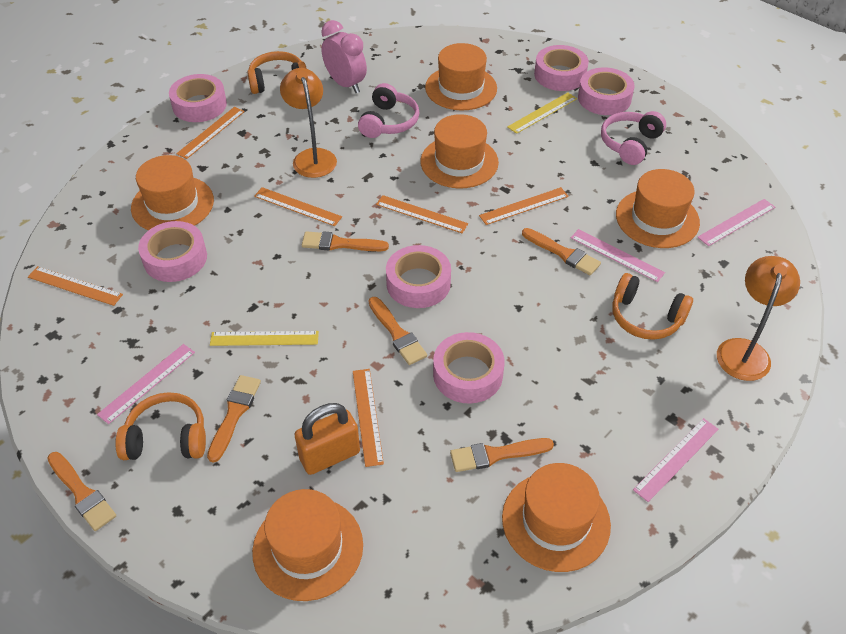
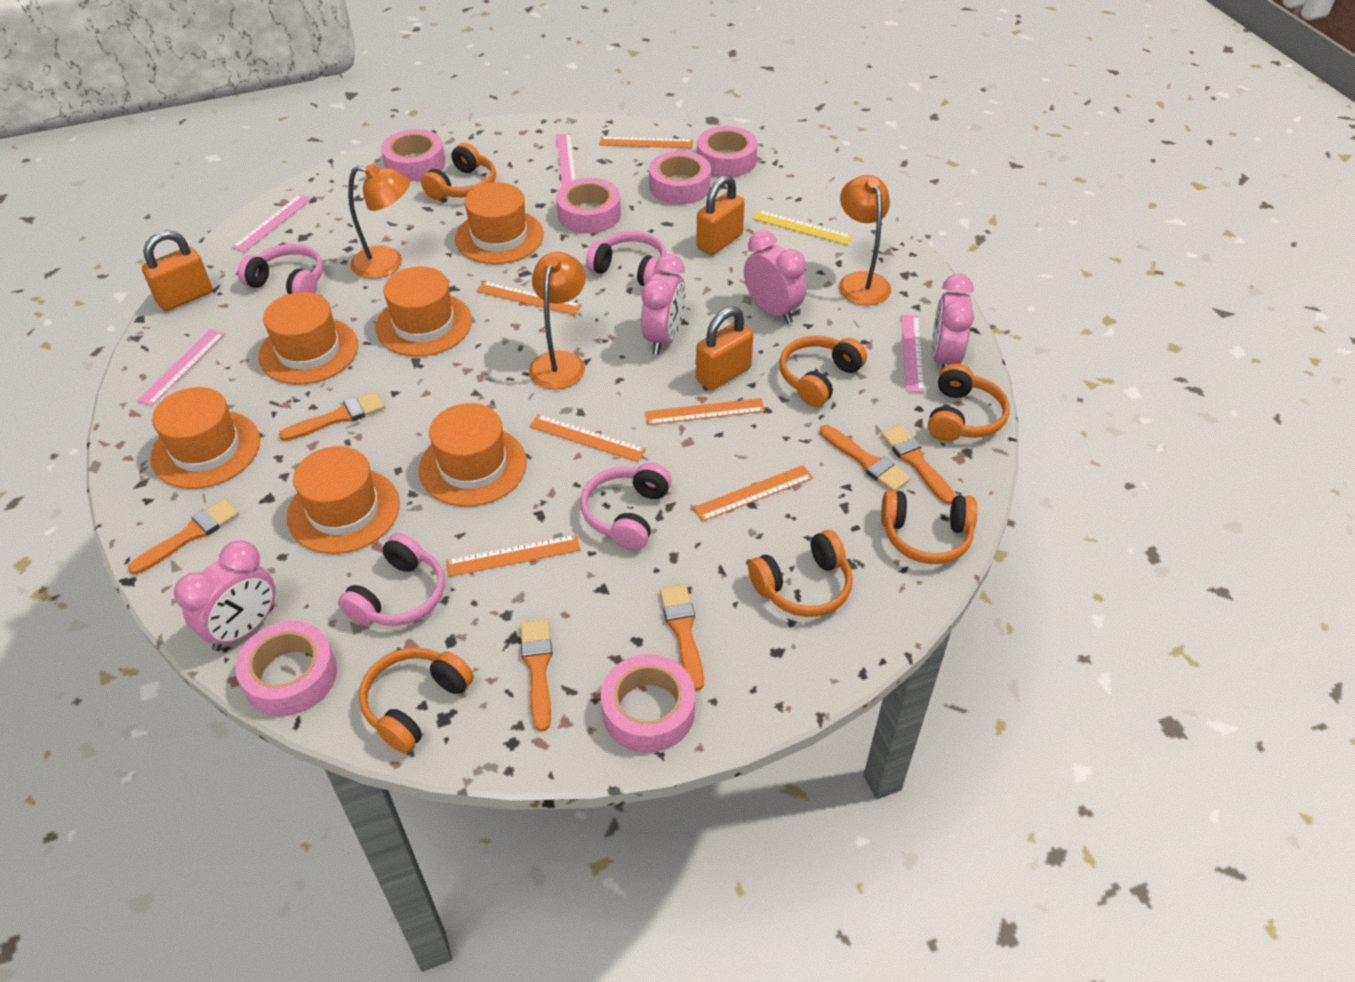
orange headphones: [115,392,206,460] [247,51,307,94] [612,273,693,340] = 3 -> [359,647,474,753] [421,143,496,200] [748,530,853,617] [779,336,867,407] [881,490,977,564] [928,363,1010,442] = 6
orange lamp: [280,68,337,178] [717,256,800,381] = 2 -> [348,164,410,278] [529,252,586,389] [839,175,891,305] = 3
orange padlock: [294,403,360,475] = 1 -> [142,230,212,311] [696,175,745,255] [696,306,753,390] = 3
pink clock: [321,20,367,93] = 1 -> [174,540,276,651] [641,254,686,355] [744,230,806,324] [932,274,974,369] = 4
pink headphones: [358,83,420,138] [601,111,666,165] = 2 -> [237,244,323,294] [338,533,445,626] [580,462,672,550] [586,231,666,286] = 4
yellow ruler: [210,331,319,346] [507,92,577,134] = 2 -> [753,210,852,245] = 1

